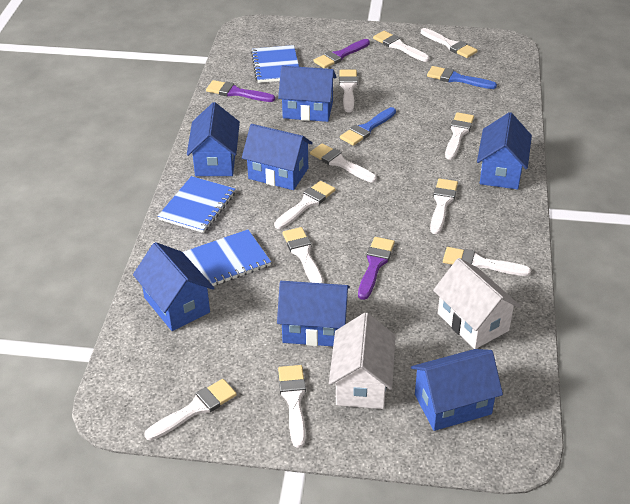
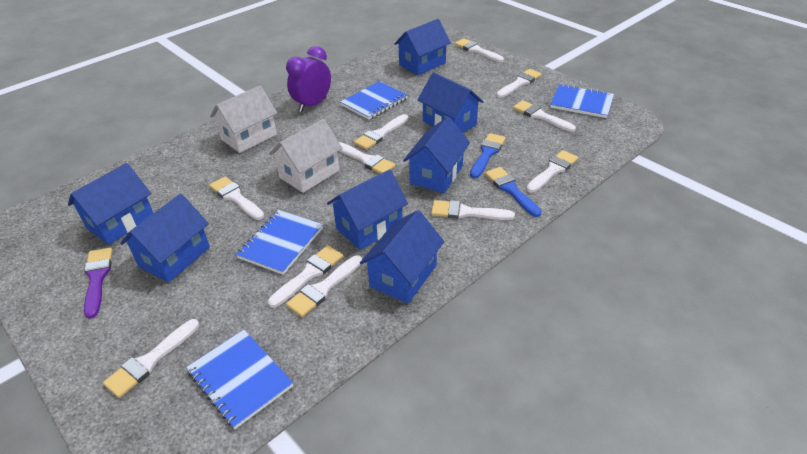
blue notebook: [158,176,235,233] [183,229,271,286] [251,45,299,83] = 3 -> [186,330,293,429] [236,210,323,275] [340,81,407,120] [550,84,614,118] = 4
purple brush: [206,80,275,102] [313,39,370,68] [358,237,395,300] = 3 -> [84,247,113,319] = 1
purple clock: none = 0 -> [286,46,331,112] = 1

